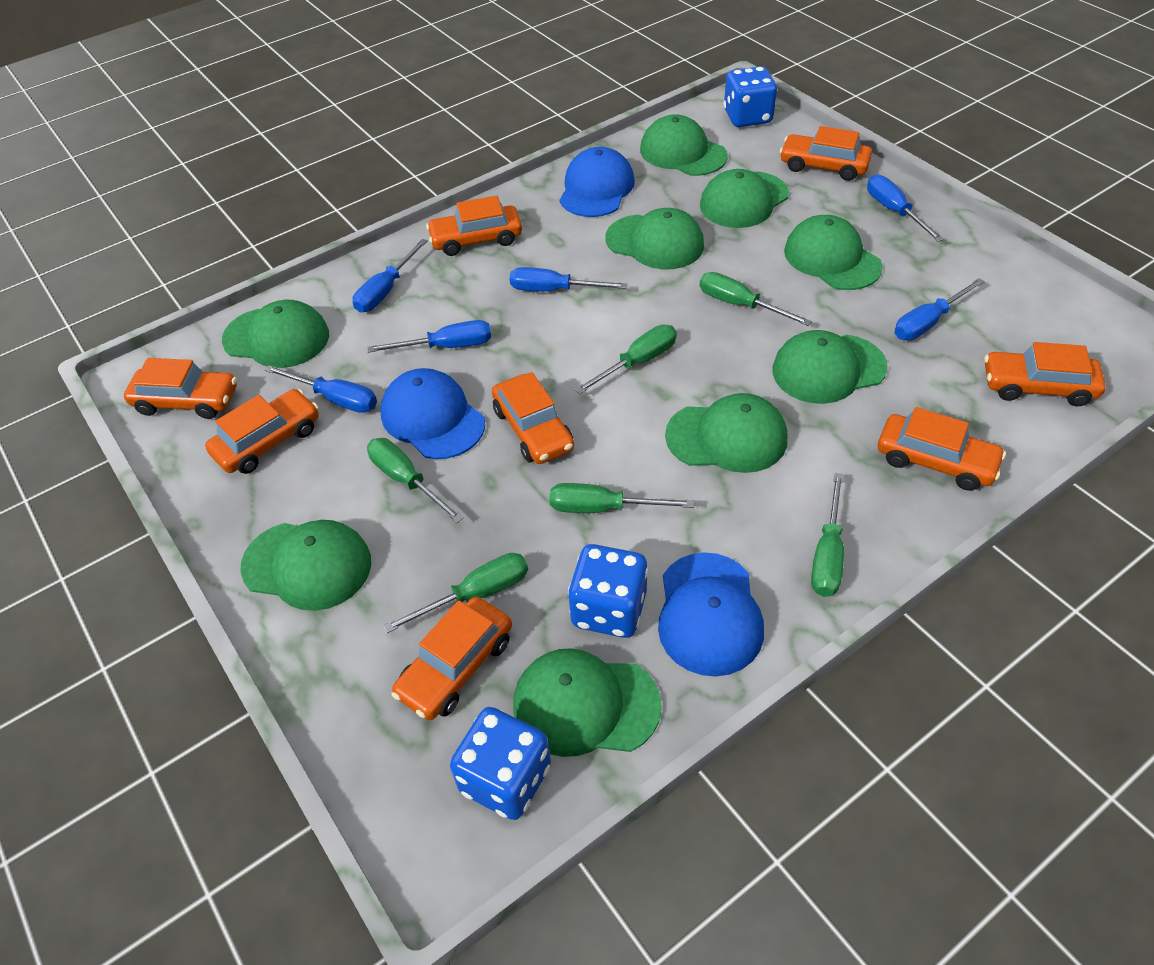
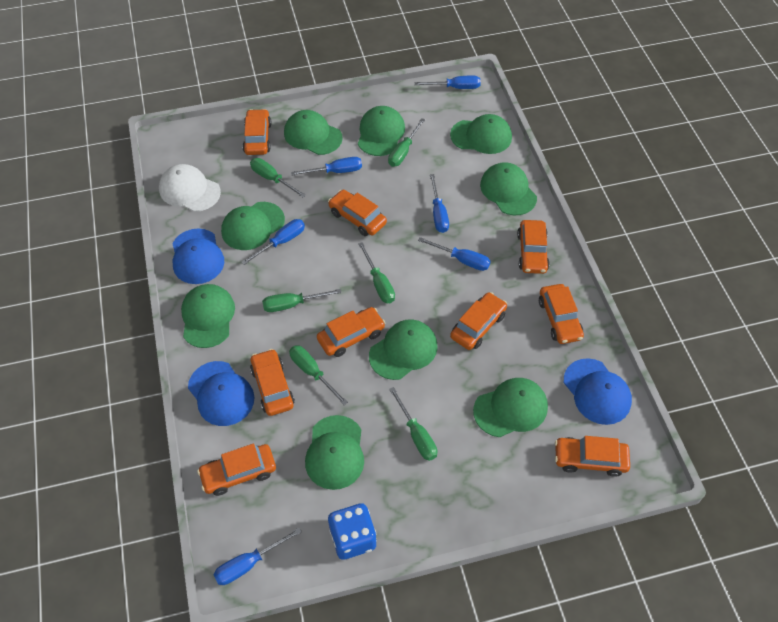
blue dice: [450,707,551,820] [568,544,648,638] [724,66,777,127] = 3 -> [328,503,377,560] = 1
orange car: [124,358,237,419] [205,389,319,474] [391,597,512,720] [426,195,522,256] [492,372,574,464] [780,126,872,181] [878,407,1006,491] [984,342,1106,406] = 8 -> [197,444,276,496] [243,109,272,155] [250,349,295,416] [317,307,385,357] [328,190,387,236] [450,292,507,350] [517,220,550,274] [539,284,584,344] [555,436,630,477] = 9
white cap: none = 0 -> [159,164,221,212] = 1

